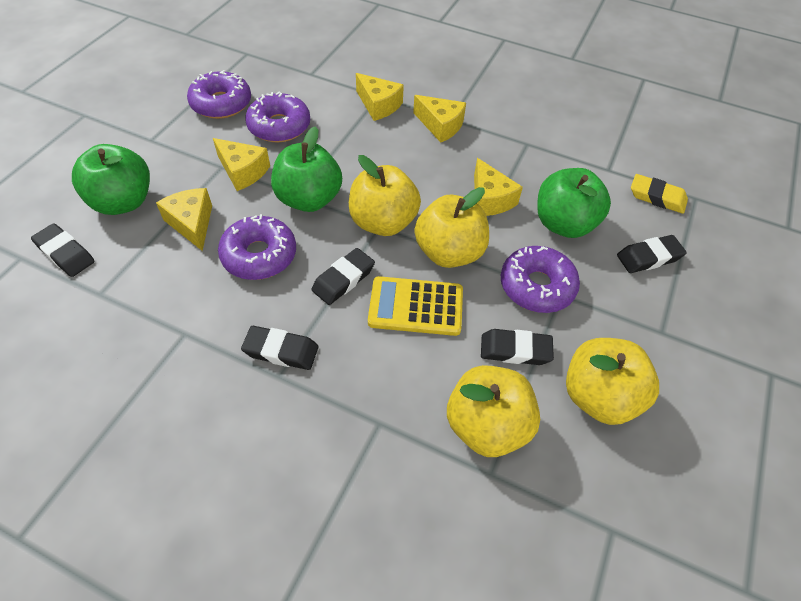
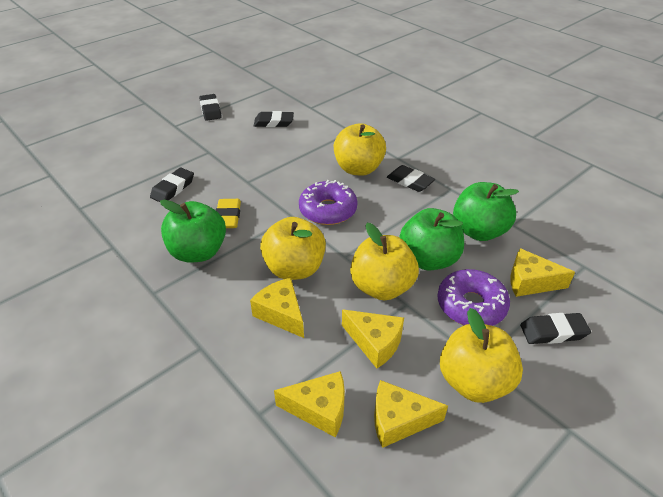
purple donut: [187,70,251,119] [218,214,296,280] [245,92,310,143] [501,246,580,313] = 4 -> [299,180,357,225] [437,269,510,326] = 2
yellow calculator: [368,276,463,336] = 1 -> none = 0

